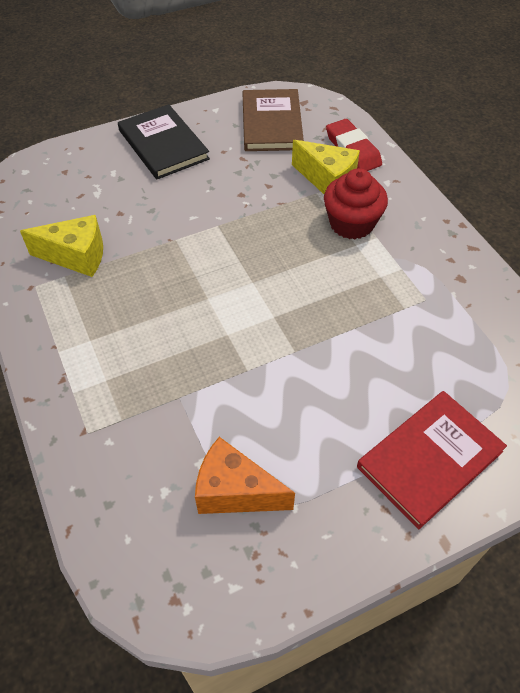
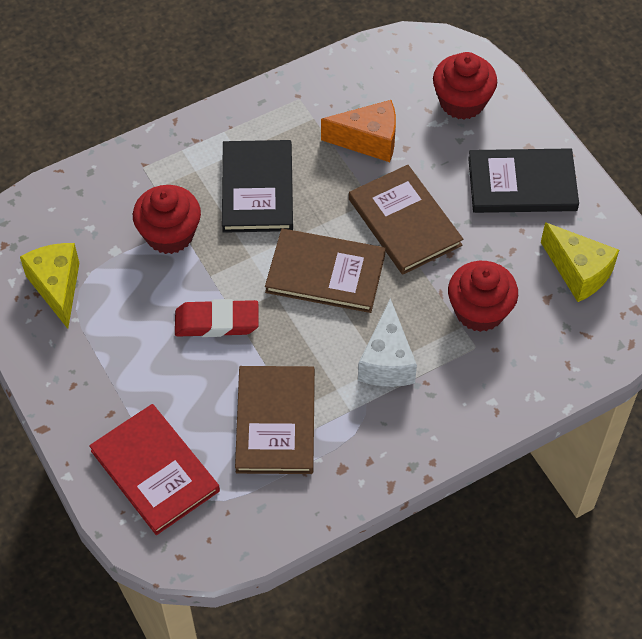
black book: [118,104,210,179] = 1 -> [222,140,293,233] [468,148,579,213] = 2
brown book: [242,89,304,151] = 1 -> [235,366,315,474] [265,229,386,313] [349,165,463,275] = 3
red cupcake: [324,168,388,239] = 1 -> [133,185,201,254] [433,52,497,119] [448,261,518,332] = 3
white cheese: none = 0 -> [358,298,417,387] = 1

